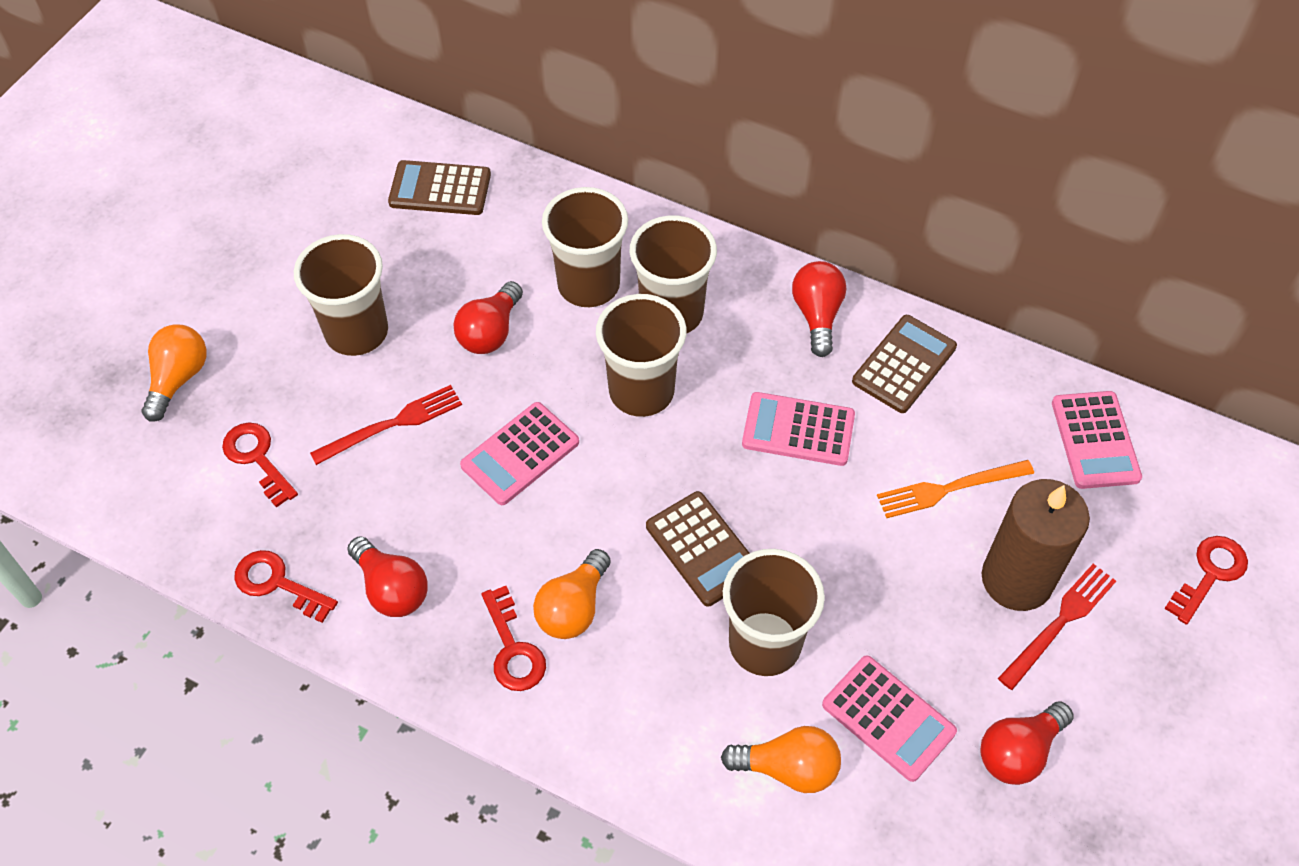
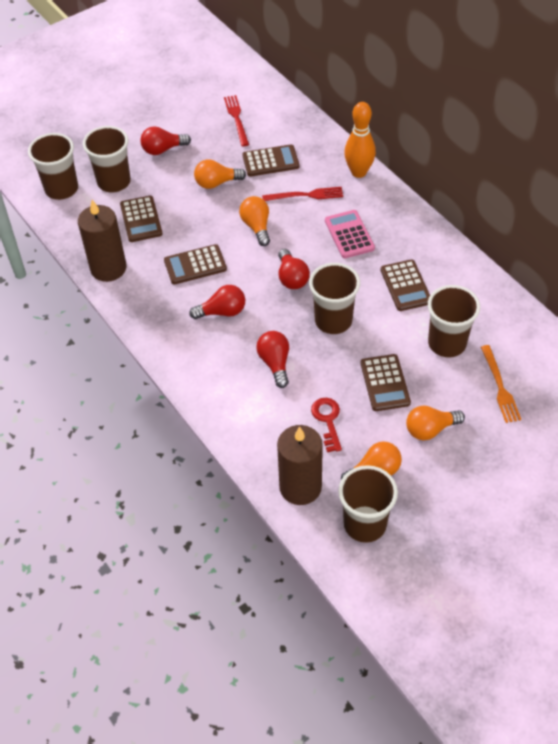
brown calculator: [388,160,491,215] [646,491,749,606] [852,315,957,413] = 3 -> [120,196,162,242] [164,244,227,285] [242,144,299,177] [361,354,411,411] [381,260,430,311] = 5
brown candle: [982,479,1090,611] = 1 -> [78,200,126,282] [277,425,323,505] = 2
orange bowling pin: none = 0 -> [344,102,376,178] = 1
orange light bulb: [142,324,207,422] [533,549,611,639] [721,726,841,793] = 3 -> [194,159,246,189] [239,196,270,246] [341,441,402,479] [406,406,465,440] = 4
pink calculator: [460,402,579,505] [742,392,855,466] [822,655,957,782] [1052,391,1142,489] = 4 -> [325,210,375,258] = 1
red key: [222,423,298,508] [234,550,338,623] [482,586,546,691] [1164,536,1248,624] = 4 -> [311,398,342,452] = 1

